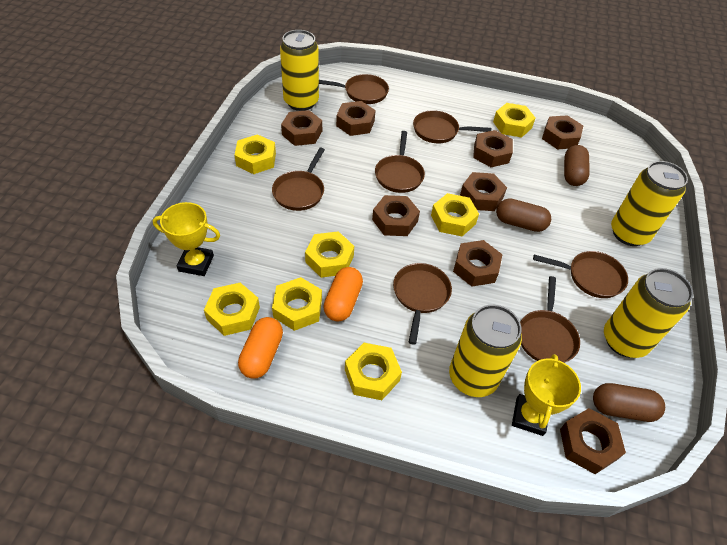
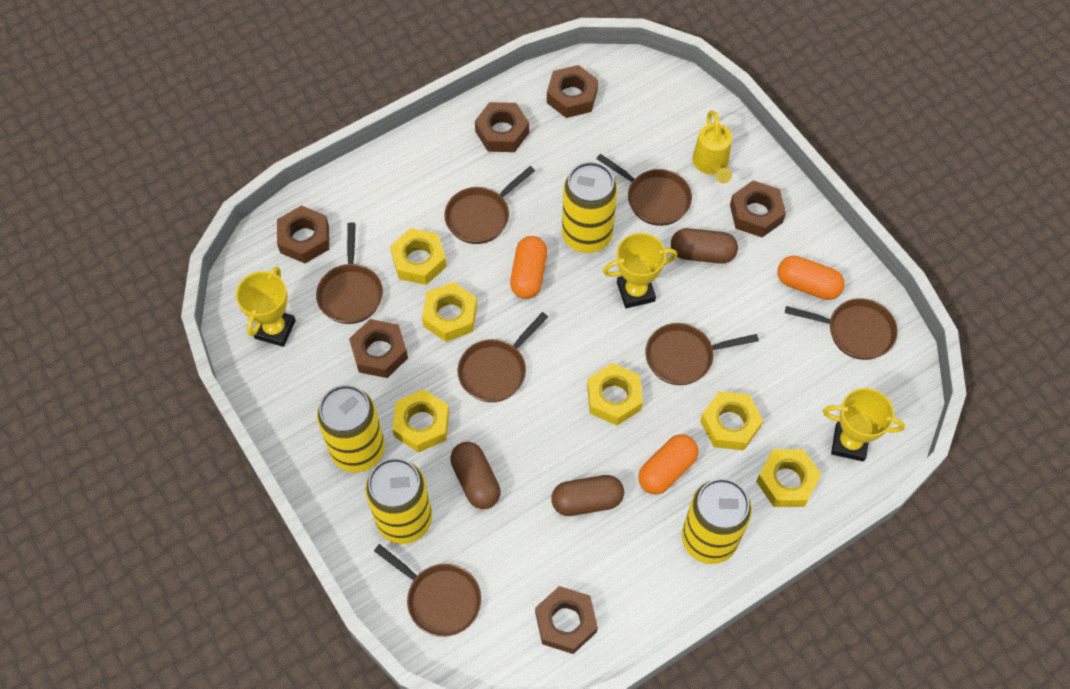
brown nut: [281,110,322,146] [336,101,376,136] [372,195,420,236] [453,240,503,287] [460,172,507,211] [473,130,513,167] [542,115,583,150] [560,408,626,474] = 8 -> [277,205,329,263] [349,319,408,378] [475,102,529,152] [535,586,598,654] [547,65,598,118] [730,180,786,237] = 6
orange capsule: [238,317,283,379] [323,267,363,322] = 2 -> [510,236,547,299] [638,434,698,494] [778,256,845,300] = 3
yellow nut: [204,283,260,336] [234,134,276,174] [272,277,322,331] [305,231,354,278] [345,343,402,400] [431,193,479,236] [493,103,536,138] = 7 -> [390,228,447,285] [392,389,449,453] [422,282,477,342] [587,363,643,426] [700,391,763,450] [756,449,821,507] = 6
yellow trophy: [153,202,220,276] [512,354,581,436] = 2 -> [236,267,296,347] [603,233,677,308] [823,388,905,462] = 3
yellow watering can: none = 0 -> [692,111,732,184] = 1

